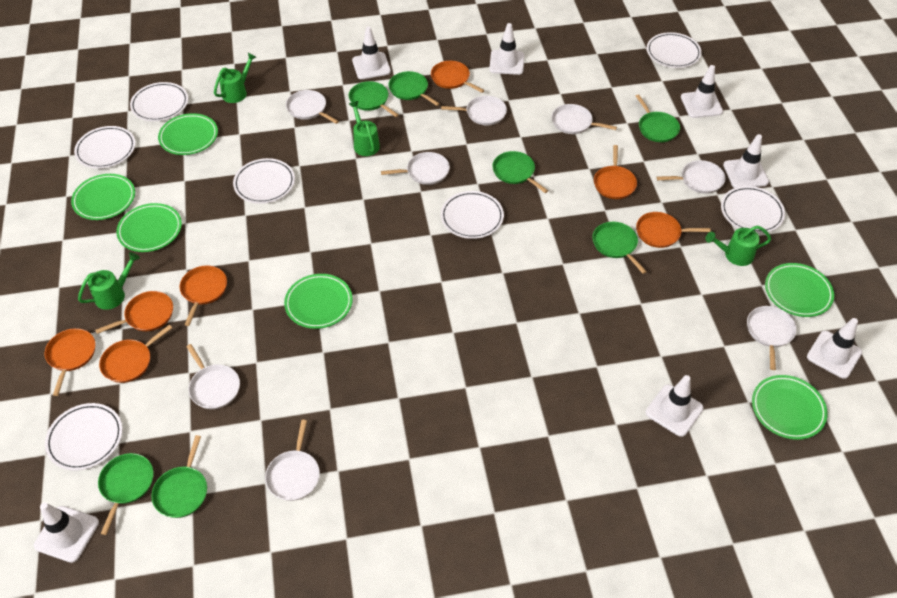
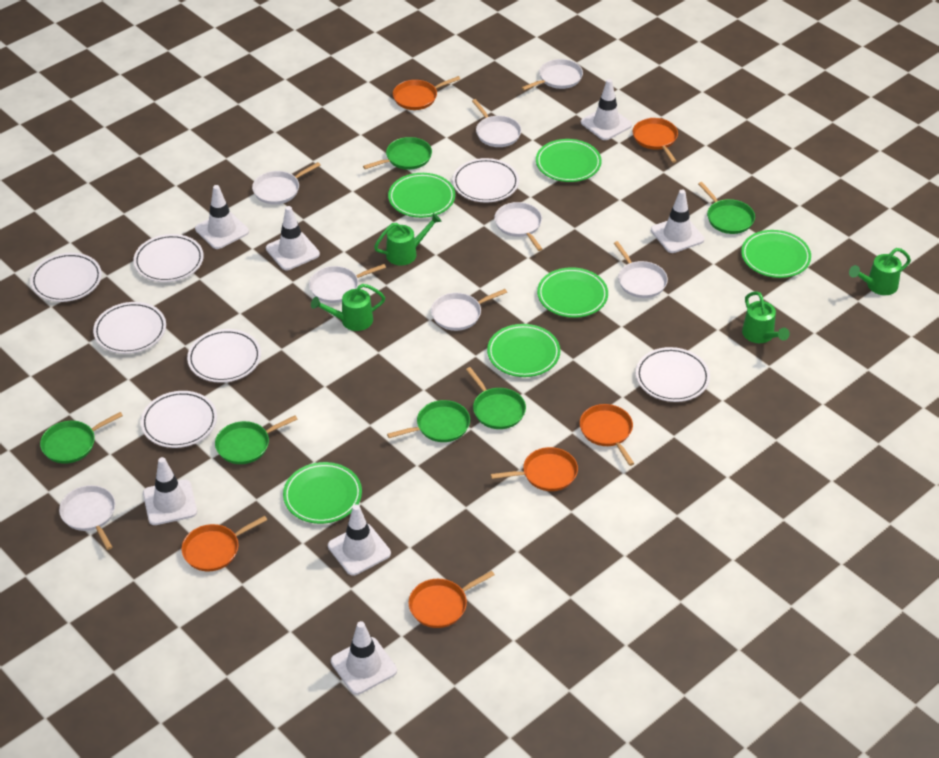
green pan: [98,453,154,535] [151,435,207,518] [349,81,399,117] [389,71,440,106] [492,151,548,193] [592,222,647,274] [636,94,680,142] = 7 -> [40,412,123,464] [215,416,297,464] [363,137,432,170] [387,400,470,442] [466,367,526,429] [698,182,755,234] = 6
orange pan: [45,328,95,396] [95,291,173,334] [99,325,172,383] [179,266,227,326] [431,61,485,93] [594,145,637,199] [636,212,711,248] = 7 -> [182,516,267,571] [393,76,460,110] [408,571,495,628] [491,447,578,491] [580,404,635,466] [633,118,678,163] = 6

